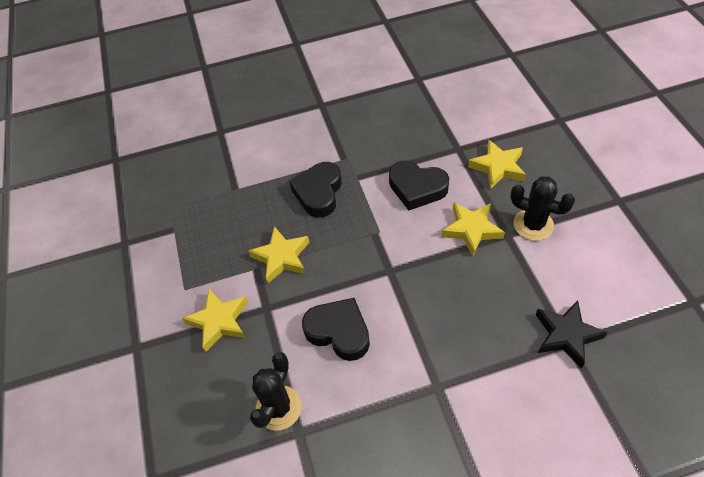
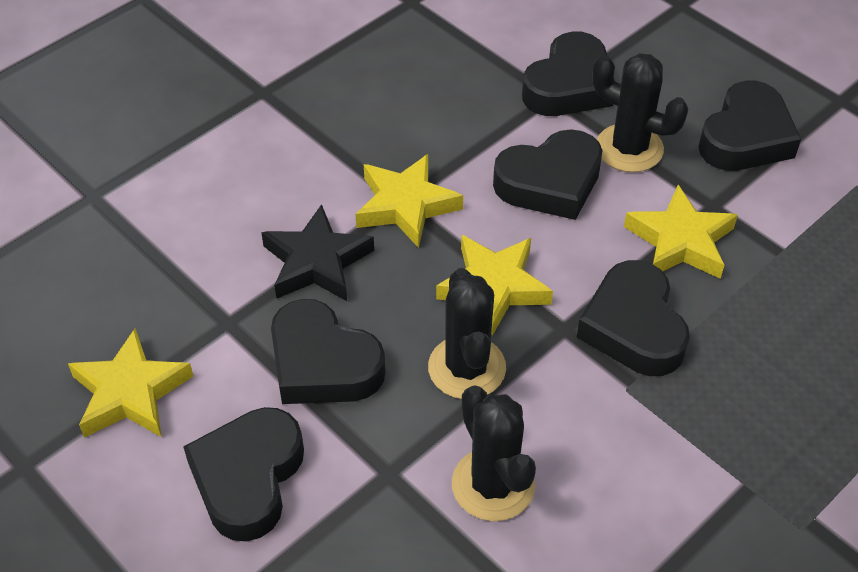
black cactus: [250,352,302,431] [510,176,575,241] = 2 -> [428,268,506,399] [452,385,536,521] [592,53,688,172] = 3
black heart: [289,162,342,218] [302,298,370,361] [389,161,449,210] = 3 -> [183,407,304,542] [271,299,385,404] [493,129,603,220] [522,31,615,116] [577,260,690,376] [698,81,801,171] = 6

